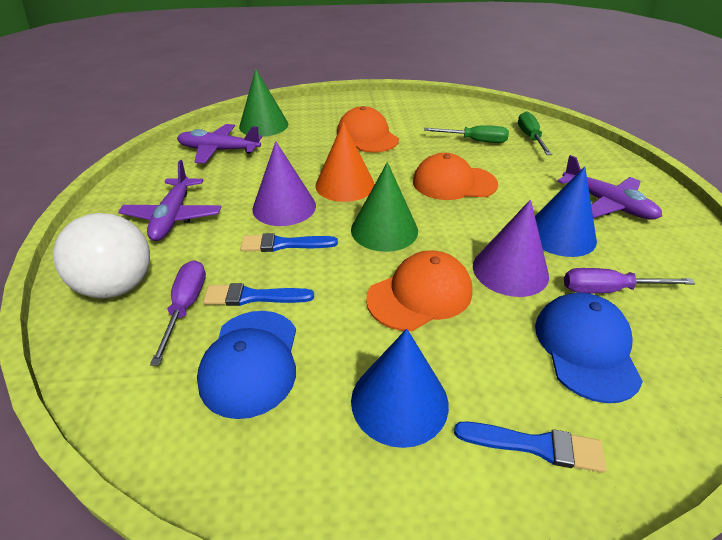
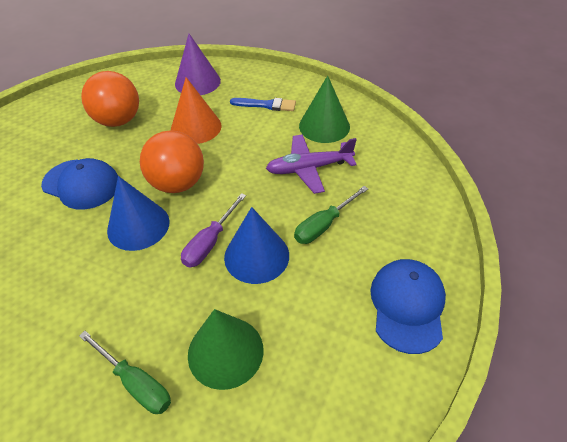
blue brush: [203,283,314,306] [240,233,338,252] [454,421,606,473] = 3 -> [230,98,296,111] = 1
orange ball: none = 0 -> [81,71,139,127] [140,130,204,193] = 2
orange cap: [337,106,399,153] [366,250,472,331] [413,153,498,200] = 3 -> none = 0
purple cone: [252,141,316,226] [473,200,549,297] = 2 -> [175,34,221,95] = 1
purple plane: [118,160,221,241] [177,124,262,164] [557,155,662,220] = 3 -> [266,134,357,194] = 1
purple screwdriver: [150,260,206,366] [564,268,695,293] = 2 -> [181,193,246,267] = 1
white ball: [53,213,150,298] = 1 -> none = 0

